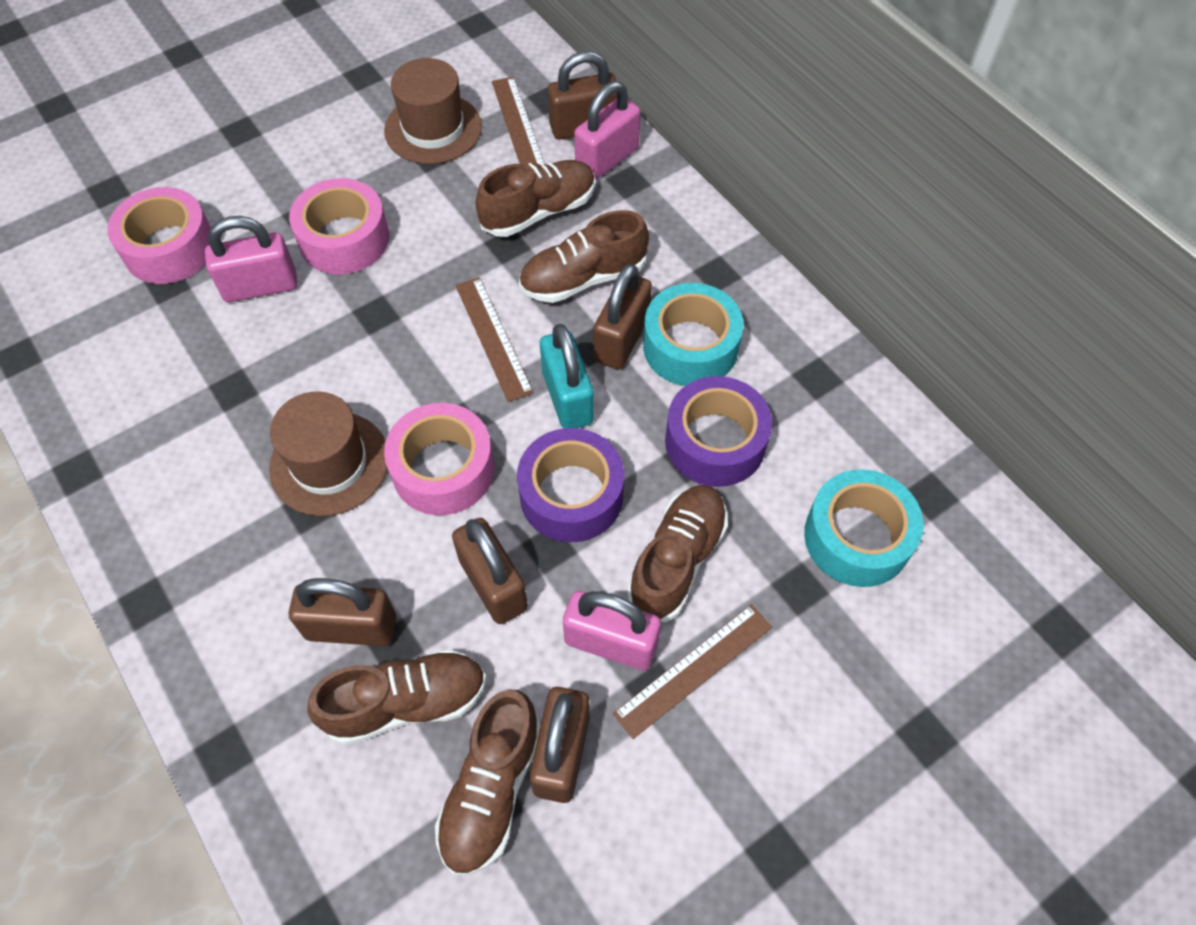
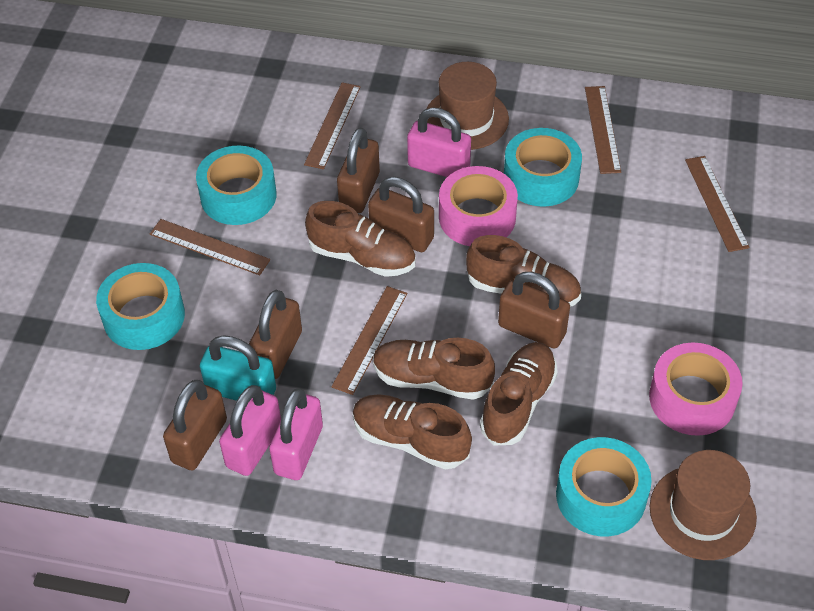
brown ruler: [455,277,534,402] [492,77,545,165] [613,604,772,739] = 3 -> [150,219,270,276] [304,82,361,169] [331,286,407,395] [585,86,621,174] [685,156,750,252] = 5
pink tape: [107,187,211,284] [289,178,389,274] [384,403,494,515] = 3 -> [439,166,518,246] [649,343,743,436] = 2
purple tape: [517,428,624,542] [665,376,772,487] = 2 -> none = 0
turquoise tape: [643,283,744,386] [804,469,924,587] = 2 -> [96,263,185,350] [196,146,276,225] [504,128,582,207] [556,437,652,536] = 4

